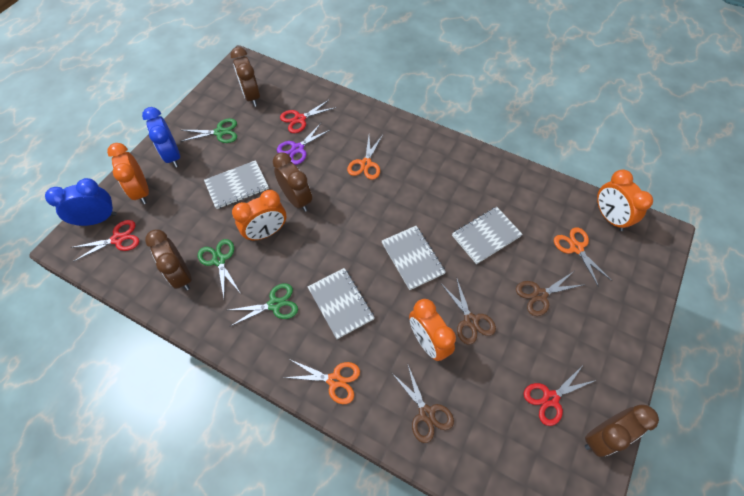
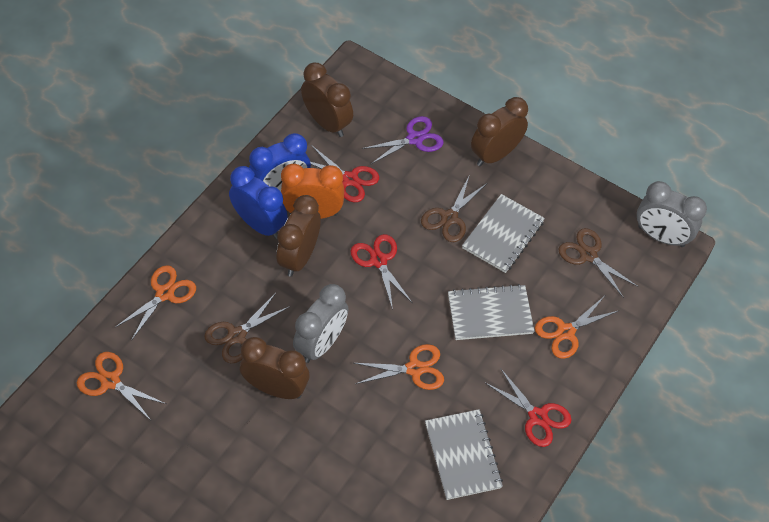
green scissors: [180,118,237,143] [198,239,241,298] [229,283,298,327] = 3 -> none = 0
grey clock: none = 0 -> [293,284,348,363] [637,181,707,247] = 2
grey notebook: [204,160,269,209] [308,268,375,339] [382,226,446,290] [452,207,523,264] = 4 -> [425,409,503,500] [448,284,534,340] [462,194,545,273] = 3
orange clock: [107,143,149,204] [232,190,286,241] [409,299,456,361] [597,170,653,231] = 4 -> [281,164,344,219] = 1
orange scissors: [283,360,360,404] [347,135,383,180] [554,227,612,287] = 3 -> [77,352,166,420] [116,265,196,341] [354,344,444,390] [535,297,620,359] = 4

